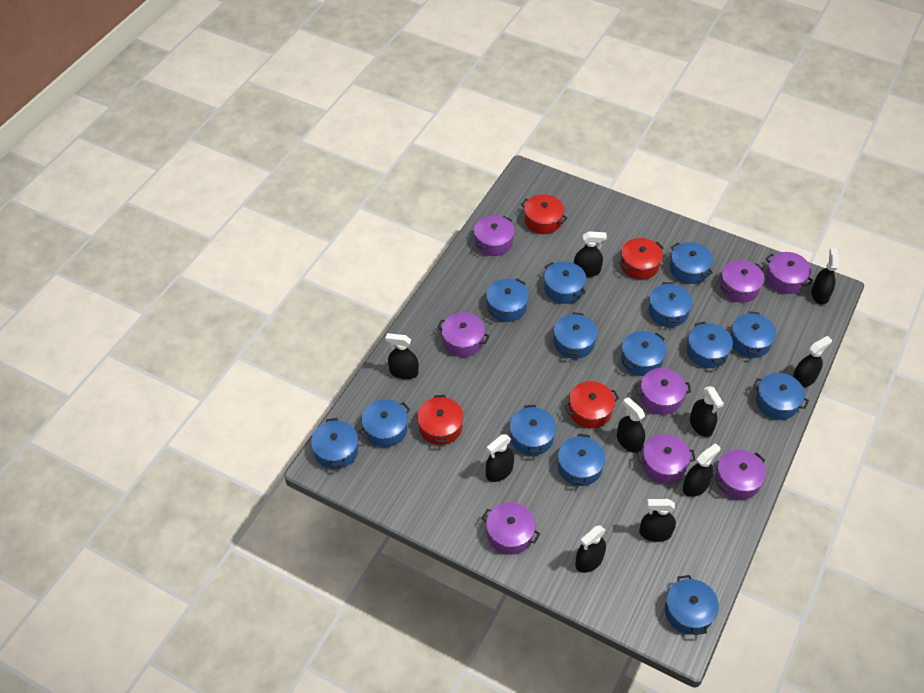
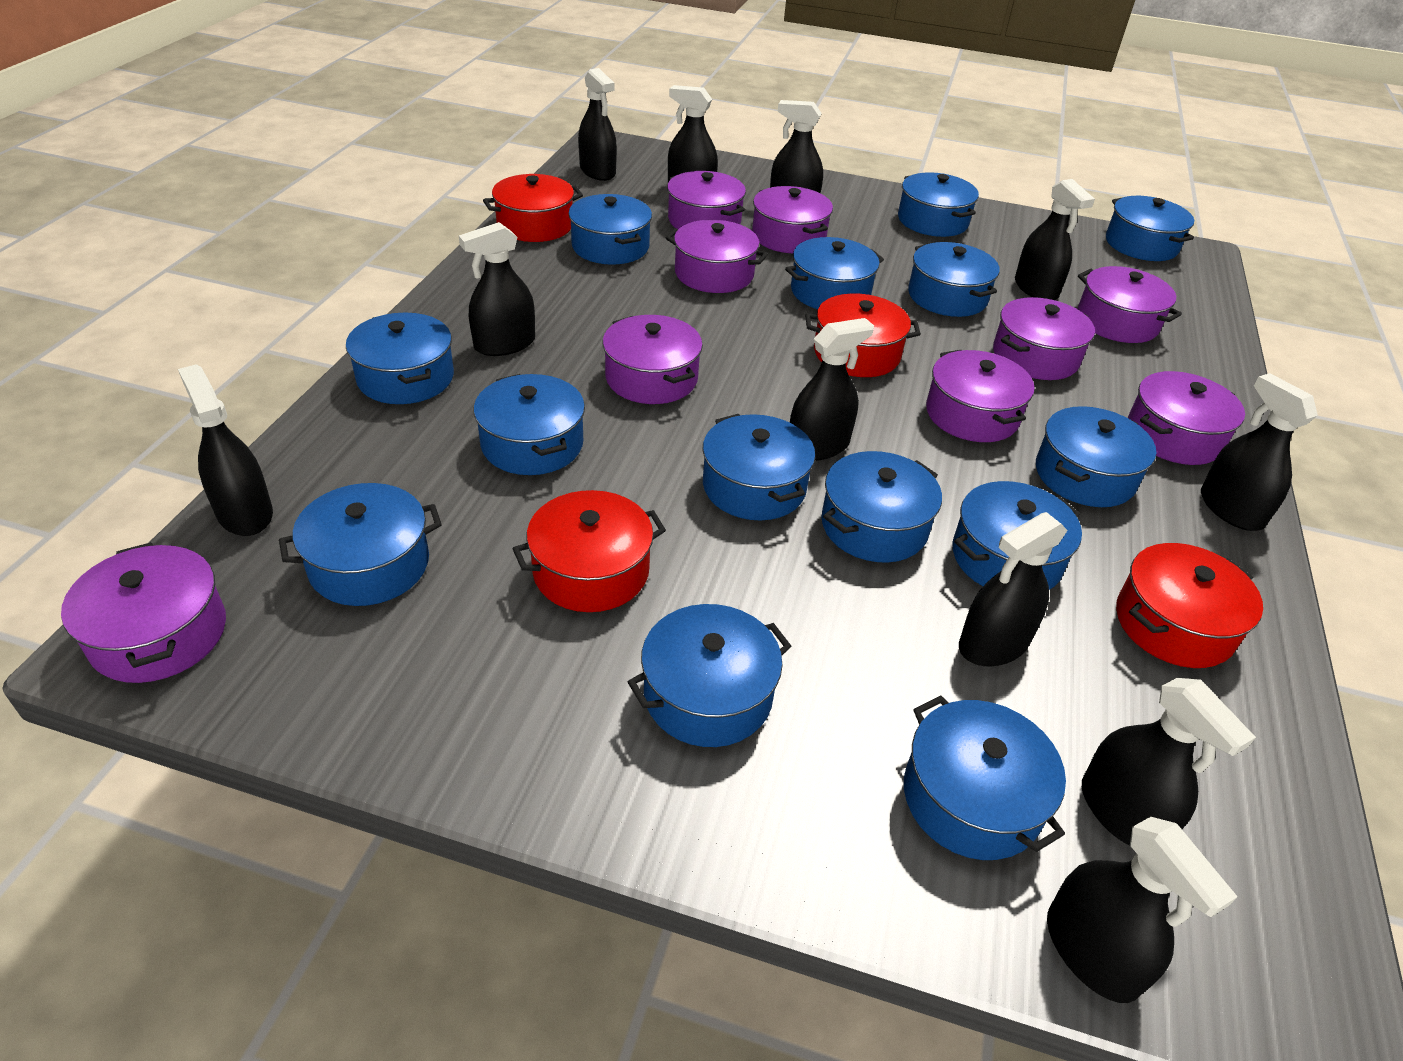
black spray bottle: [385,333,419,379] [486,434,514,482] [574,231,607,277] [575,525,606,573] [617,397,645,453] [639,499,676,542] [683,443,720,497] [690,386,724,437] [793,336,832,388] [811,248,839,305] = 10 -> [178,364,273,536] [459,222,535,356] [578,68,617,181] [668,85,718,182] [770,100,823,193] [790,318,874,461] [959,512,1068,666] [1015,179,1095,300] [1047,817,1238,1003] [1082,678,1256,846] [1201,373,1318,531] = 11
purple pot: [437,312,489,357] [474,215,515,256] [482,502,540,555] [635,368,691,415] [637,434,696,483] [716,450,766,500] [720,260,764,303] [766,252,813,294] = 8 -> [61,542,226,683] [603,315,703,404] [666,220,768,293] [667,171,746,229] [752,186,833,253] [926,350,1035,442] [993,297,1095,380] [1078,266,1182,343] [1128,371,1245,465] = 9

